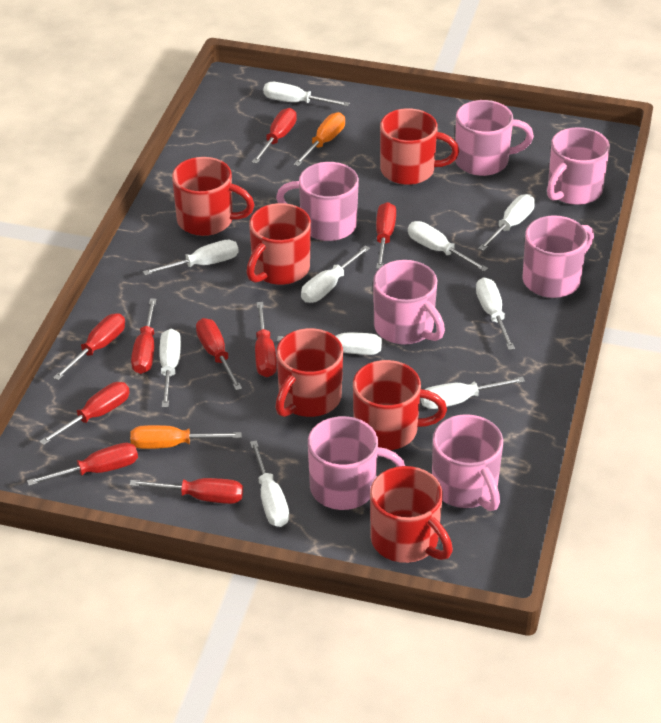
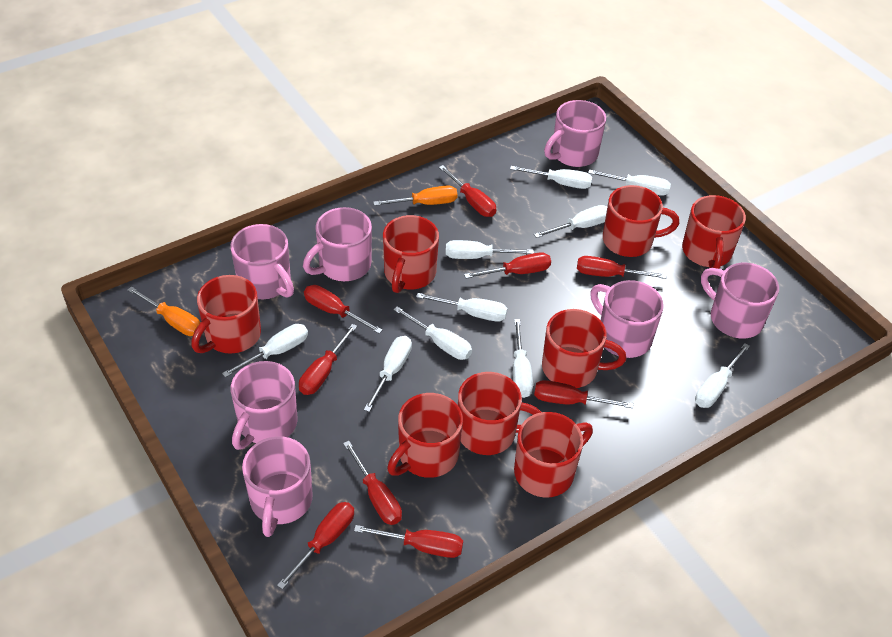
red mug: [172,157,255,236] [246,203,311,285] [275,328,343,417] [353,360,447,450] [370,466,453,563] [380,108,459,185] = 6 -> [191,275,261,354] [383,215,439,293] [387,393,463,478] [458,372,541,455] [514,412,593,497] [542,309,626,388] [603,185,679,257] [682,195,746,269] = 8

